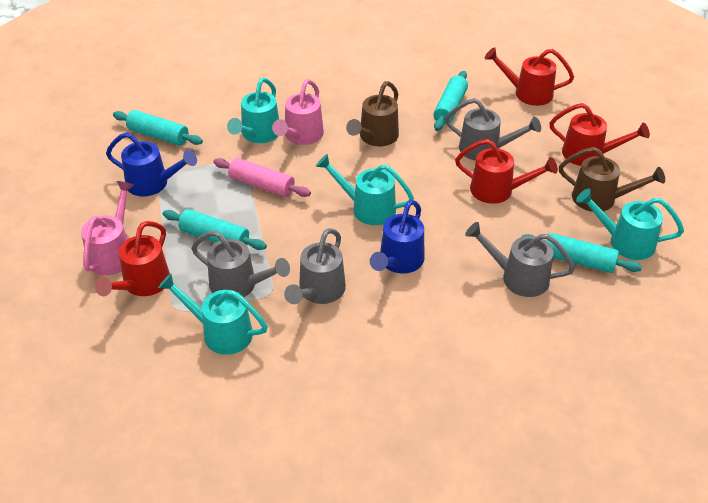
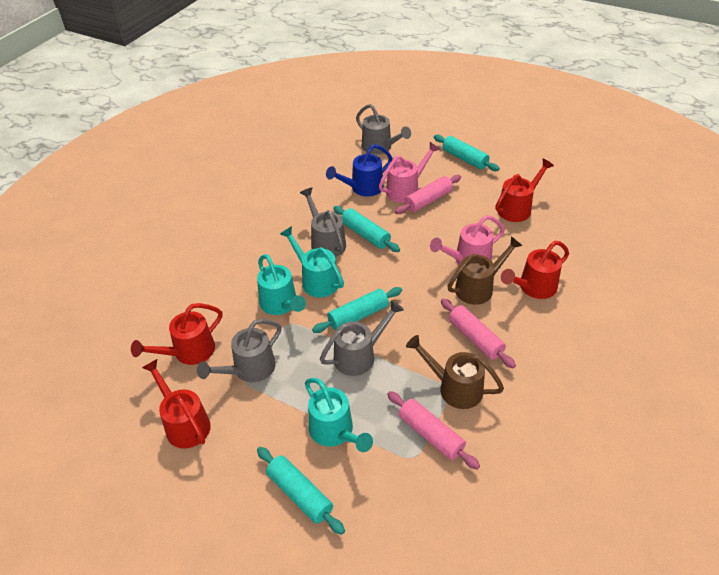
blue watering can: [106,132,197,196] [370,200,425,274] = 2 -> [326,144,392,196] = 1
pink rolling pin: [213,158,311,197] = 1 -> [387,391,480,470] [395,175,461,214] [441,298,516,369] = 3
turquoise watering can: [158,273,268,355] [227,78,279,143] [316,154,414,225] [576,189,684,260] = 4 -> [257,254,306,315] [280,226,344,297] [305,378,373,452] = 3

